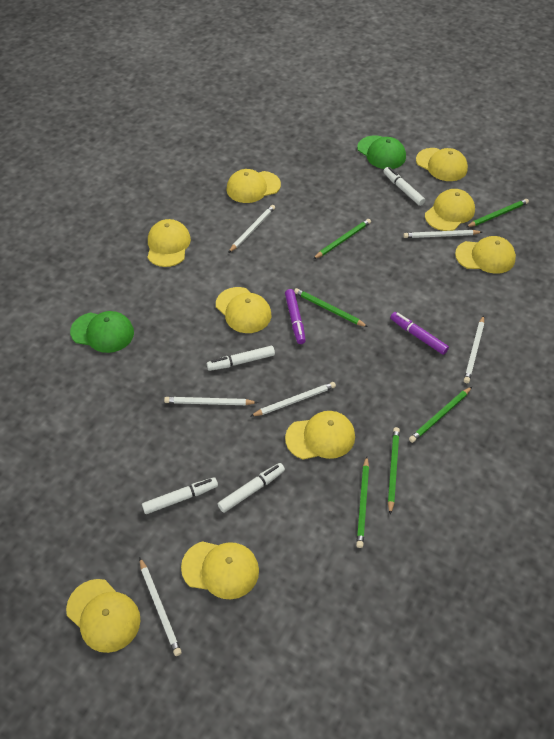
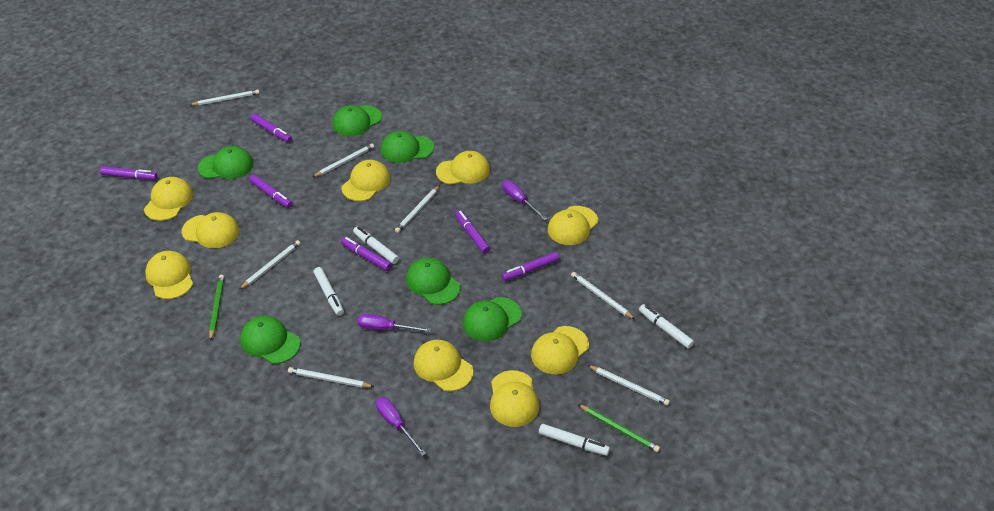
green cap: [70,311,134,353] [357,136,406,169] = 2 -> [198,146,253,179] [240,316,300,364] [333,105,382,136] [381,131,434,163] [406,258,460,305] [463,297,522,341] = 6
green pencil: [294,288,368,327] [313,219,371,259] [356,456,369,548] [388,427,400,515] [409,387,472,443] [466,199,529,227] = 6 -> [209,275,224,341] [578,404,660,452] = 2
purple marker: [285,289,306,344] [390,312,449,355] = 2 -> [100,166,158,180] [250,175,292,208] [251,113,292,143] [341,237,392,271] [455,210,490,254] [502,252,559,281] = 6
purple screwdriver: none = 0 -> [357,314,431,332] [376,397,426,456] [502,180,547,221] = 3
white pencil: [139,557,182,656] [164,397,258,405] [228,205,275,253] [251,382,336,416] [403,230,482,238] [464,315,484,383] = 6 -> [190,90,259,105] [239,240,301,290] [288,367,374,388] [313,144,374,177] [395,185,440,233] [571,272,635,319] [587,365,670,406] = 7

